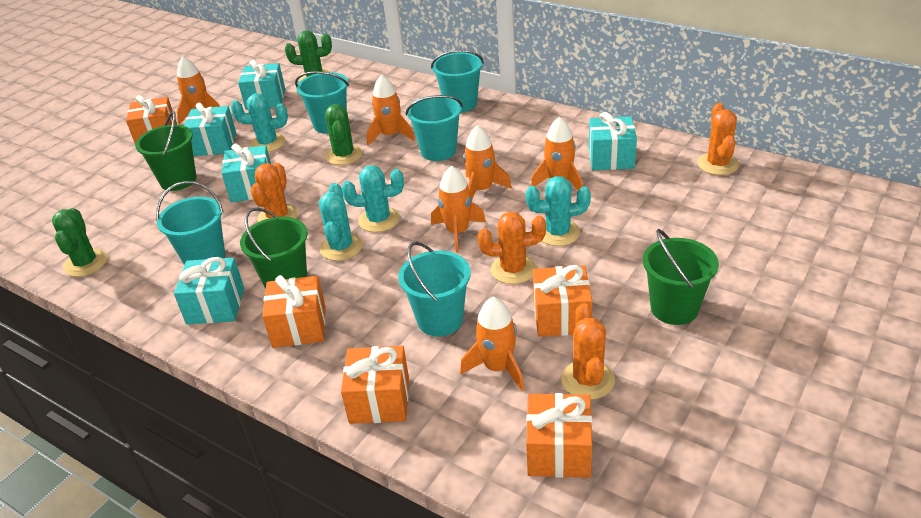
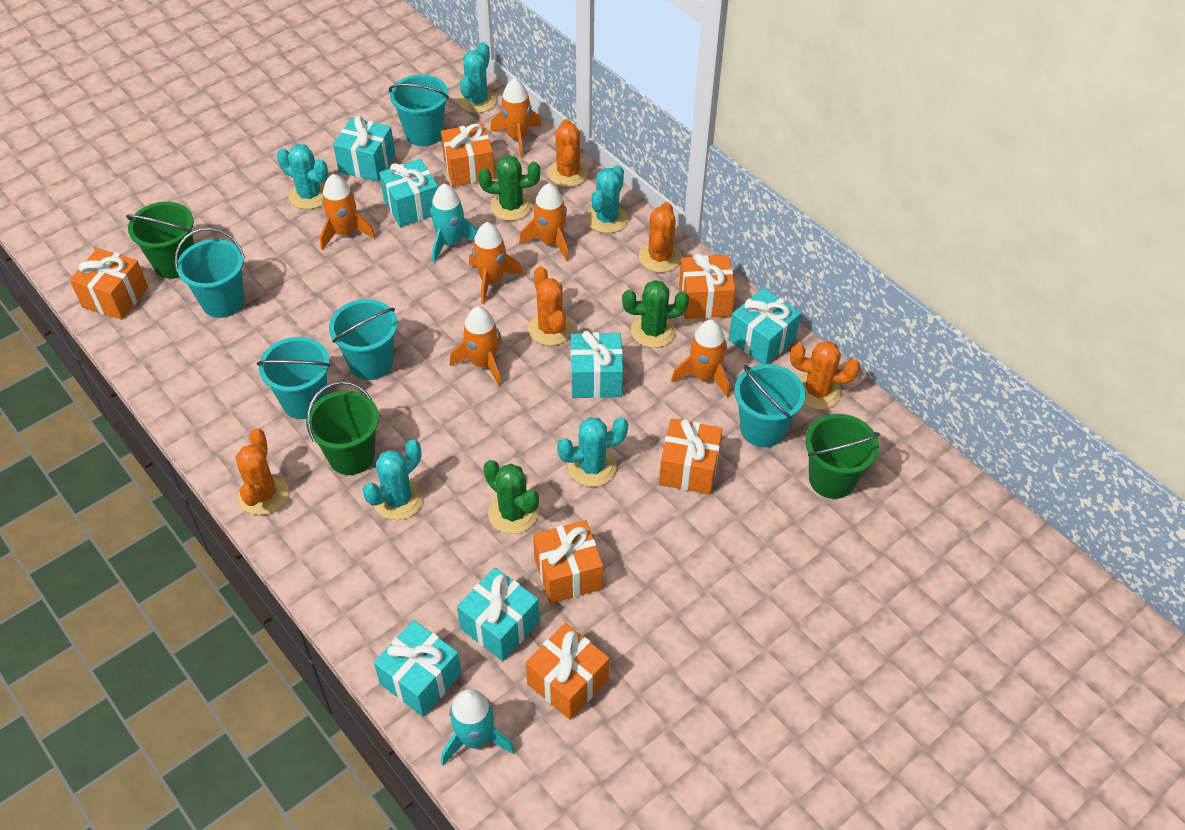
orange cactus: [251,163,298,222] [478,211,546,284] [561,303,615,400] [697,103,739,175] = 4 -> [236,428,288,515] [528,266,573,346] [548,119,589,187] [639,202,682,273] [790,341,860,410] = 5
orange gift: [126,95,177,144] [262,275,326,348] [341,346,409,424] [526,393,592,478] [533,265,592,337] = 5 -> [70,248,148,320] [441,123,495,187] [525,623,609,720] [533,520,603,604] [659,418,723,495] [679,253,736,319] = 6
turquoise cactus: [231,93,288,152] [319,183,363,261] [342,165,404,232] [525,176,591,246] = 4 -> [277,144,328,209] [363,439,423,520] [458,42,497,113] [557,417,628,487] [586,165,628,233] = 5
turquoise gift: [174,257,244,324] [184,102,236,156] [222,143,271,202] [238,60,286,110] [589,112,637,170] = 5 -> [333,116,395,182] [374,620,462,717] [379,159,438,227] [457,567,540,661] [571,331,623,398] [728,288,801,364] = 6
turquoise rocket: none = 0 -> [430,184,478,263] [441,689,515,765] = 2

